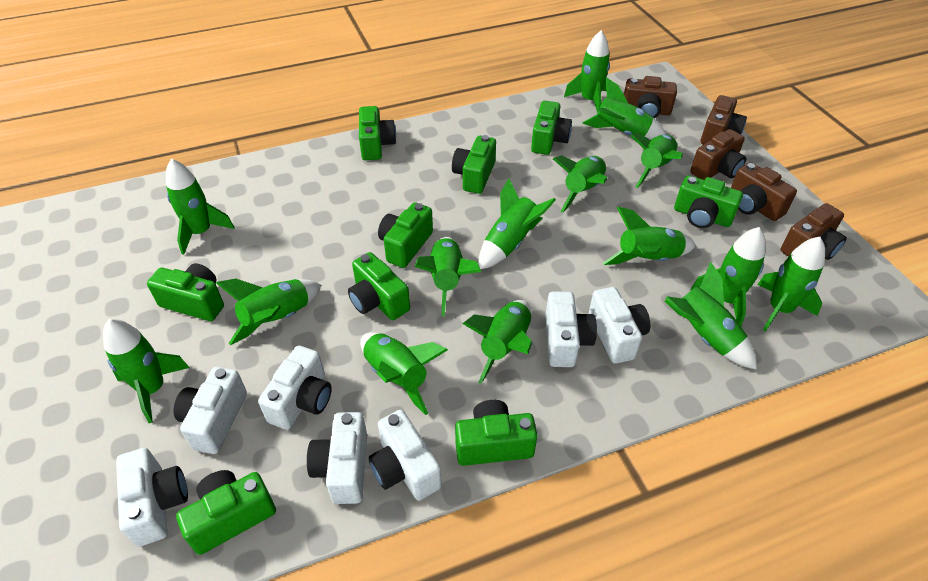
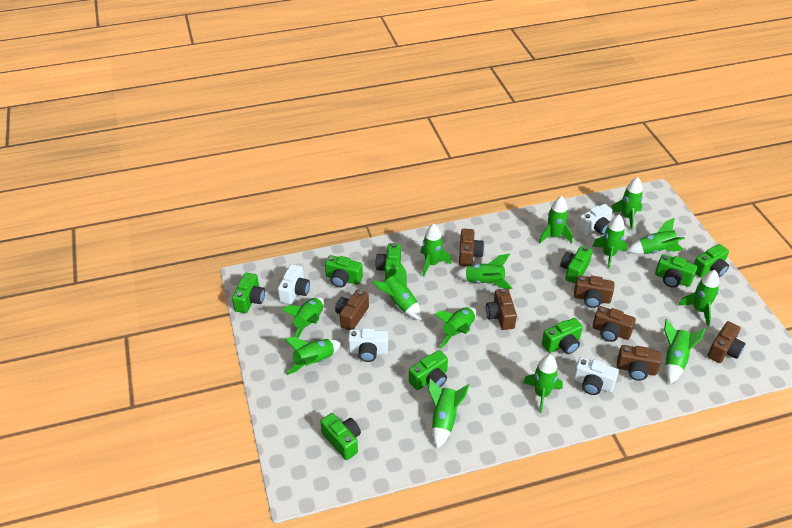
brown camera: [624,76,677,118] [690,129,746,180] [701,95,747,145] [731,162,797,221] [781,203,847,260] = 5 -> [335,290,369,331] [459,229,484,266] [486,288,517,330] [574,275,614,308] [592,306,636,342] [617,345,661,381] [707,321,746,363] = 7
green rocket: [103,319,190,423] [166,159,234,255] [216,279,321,345] [360,332,448,415] [414,237,481,316] [462,300,532,384] [479,179,556,269] [553,155,607,213] [564,30,610,113] [583,77,665,139] [603,207,696,265] [630,133,683,188] [665,262,757,370] [690,227,766,326] [757,237,825,332] = 15 -> [282,297,324,338] [285,337,341,375] [372,263,422,320] [421,224,451,277] [428,378,469,449] [435,307,476,348] [454,254,512,289] [523,354,563,413] [539,196,573,244] [592,214,627,269] [611,177,643,230] [627,218,685,254] [664,319,705,384] [678,270,719,326] = 14
white camera: [116,448,188,547] [174,367,247,454] [258,345,332,430] [307,412,367,504] [368,410,442,501] [545,291,597,367] [589,287,650,364] = 7 -> [278,264,310,304] [348,328,388,362] [573,357,619,395] [578,204,613,235] = 4

